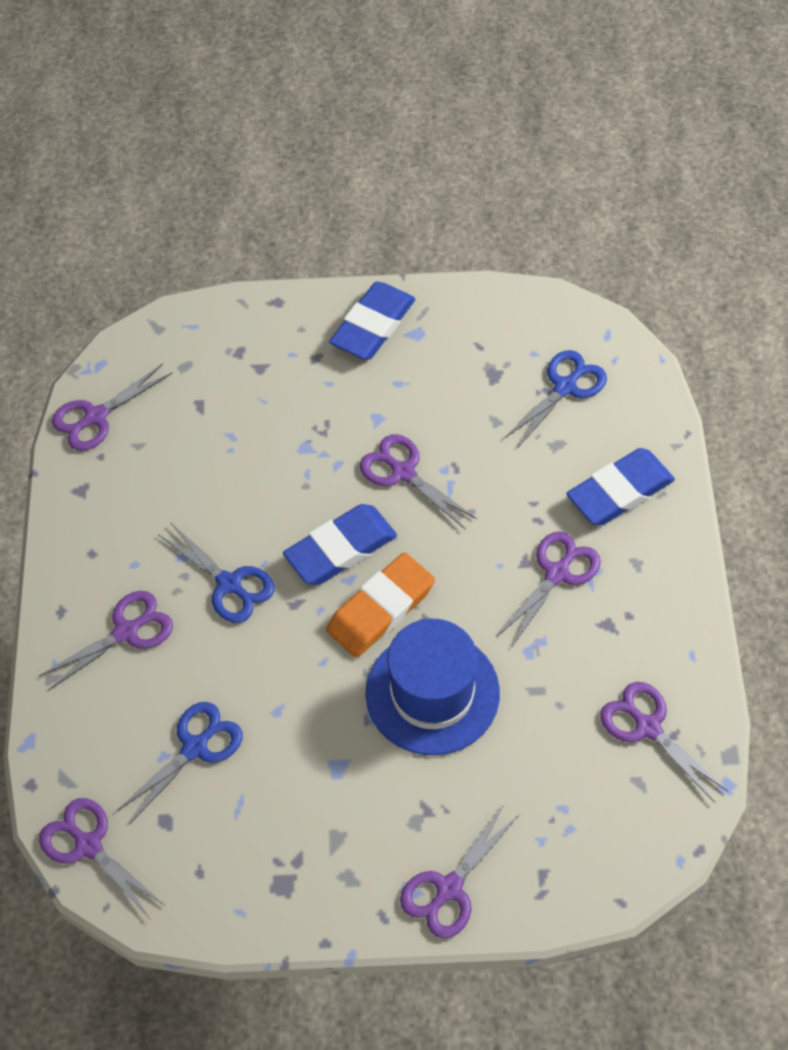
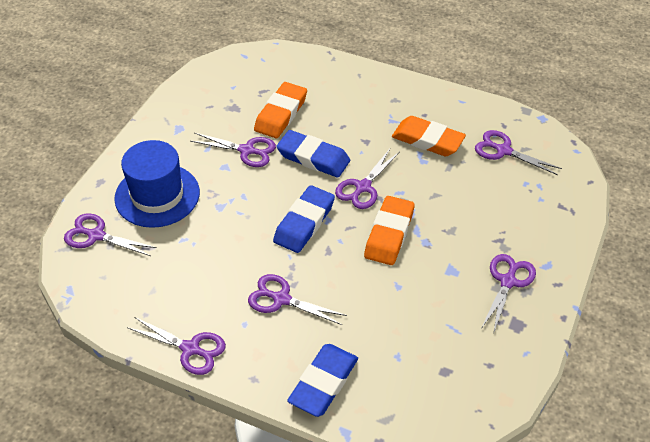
blue scissors: [116,702,243,825] [159,522,275,623] [504,350,607,447] = 3 -> none = 0
orange eraser: [326,552,435,658] = 1 -> [254,82,307,138] [364,196,415,265] [392,116,466,156] = 3

